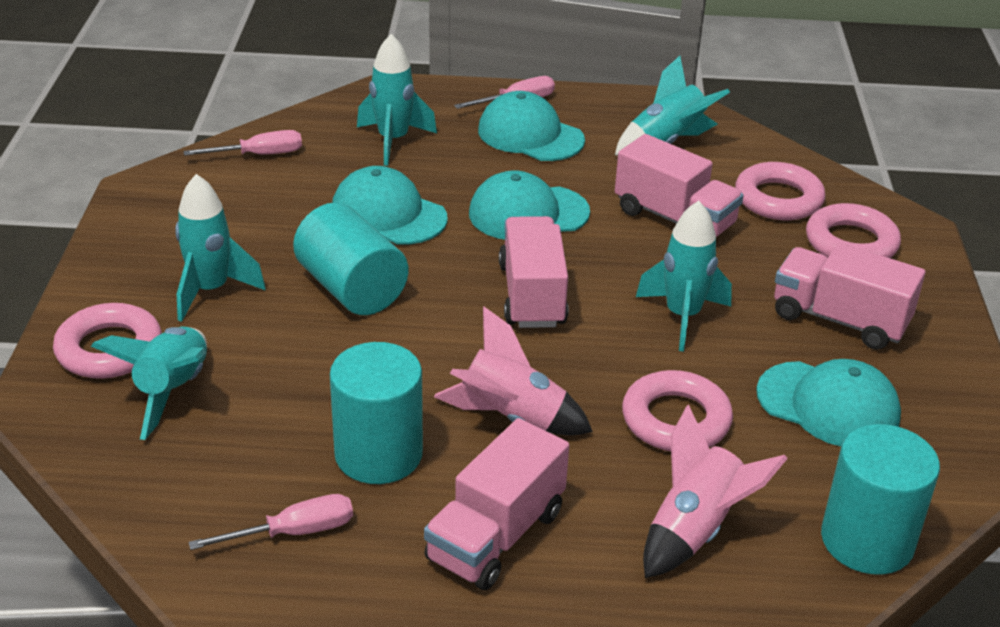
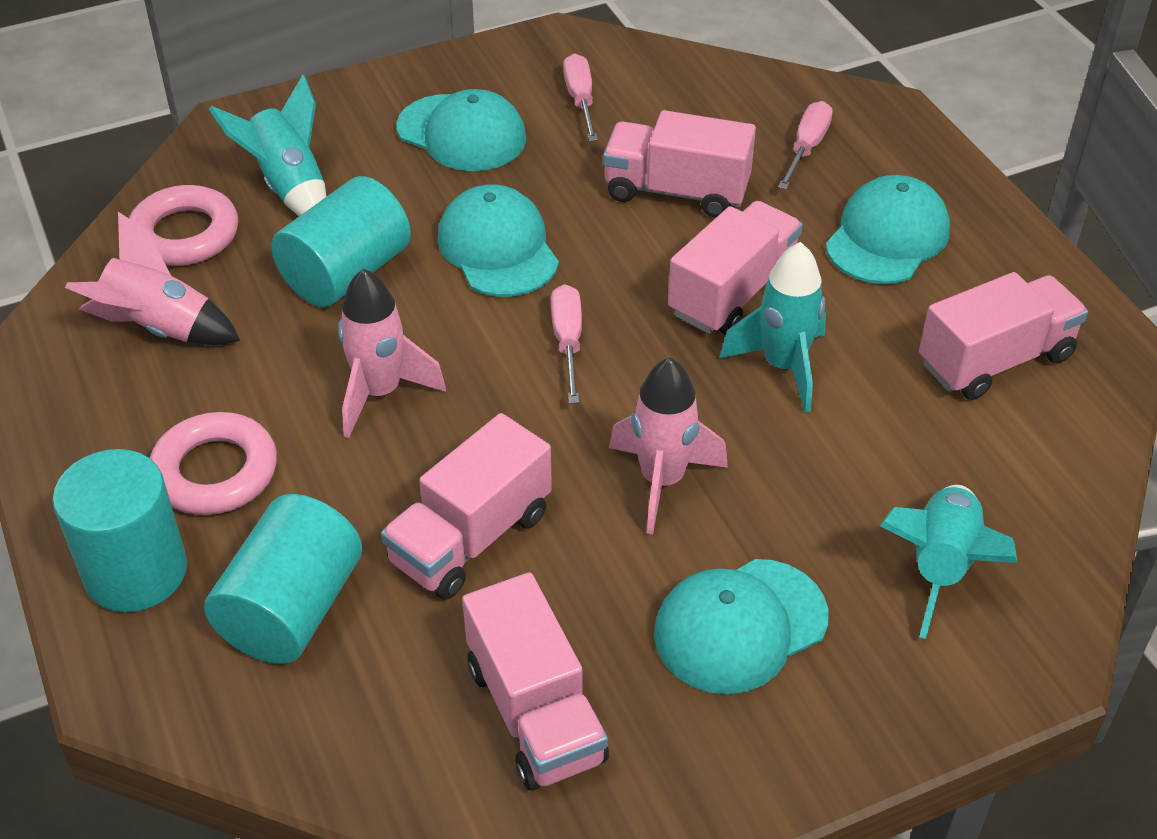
pink ring: [53,303,162,379] [622,370,733,451] [735,162,825,220] [806,203,901,258] = 4 -> [129,185,238,266] [150,412,277,515] = 2
pink rocket: [434,307,593,436] [643,404,788,578] = 2 -> [65,212,240,345] [338,268,446,438] [609,357,728,535] = 3
pink truck: [424,418,569,590] [499,216,568,328] [615,134,744,237] [774,243,925,350] = 4 -> [381,413,552,600] [462,572,609,790] [603,110,756,218] [668,201,803,335] [919,272,1088,400] = 5
turquoise rocket: [91,327,207,440] [175,174,266,322] [357,34,437,166] [615,56,730,156] [636,201,732,351] = 5 -> [209,75,327,216] [719,242,826,413] [880,485,1017,639] = 3

